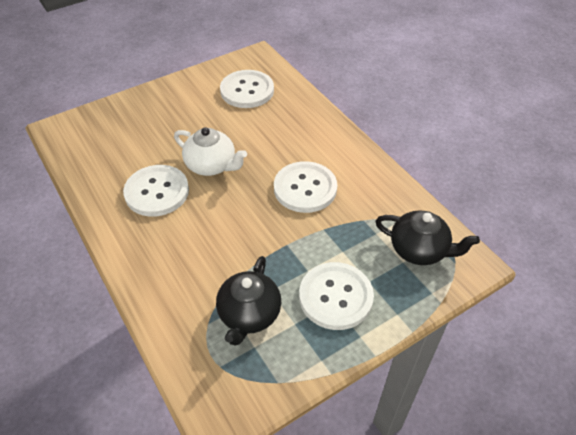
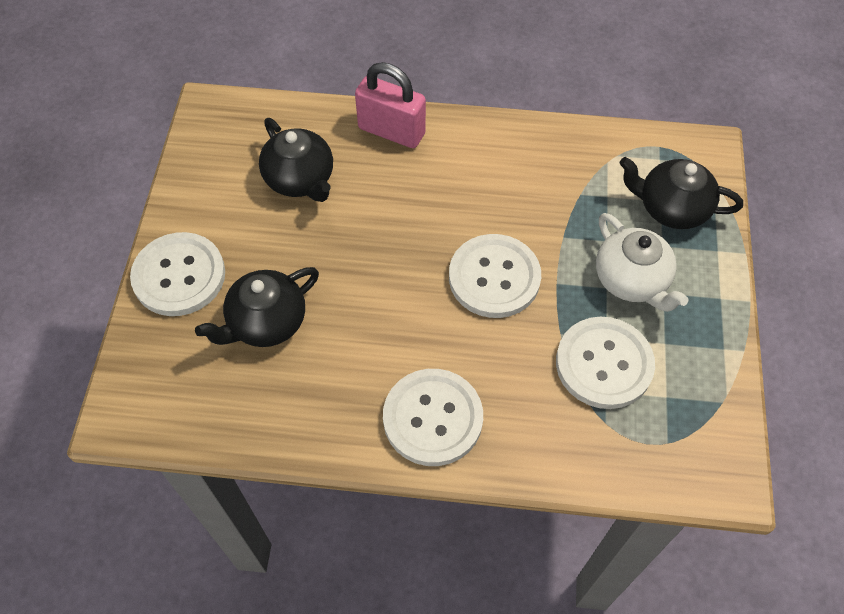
black teapot: [216,256,281,346] [375,210,480,265] = 2 -> [195,267,319,347] [259,118,333,202] [619,157,743,229] = 3
pink padlock: none = 0 -> [355,62,426,148] = 1

